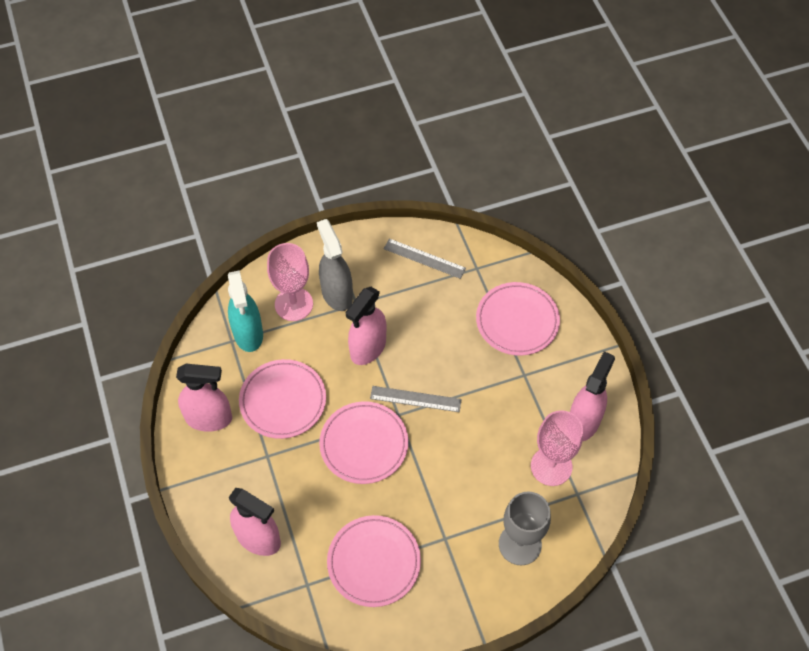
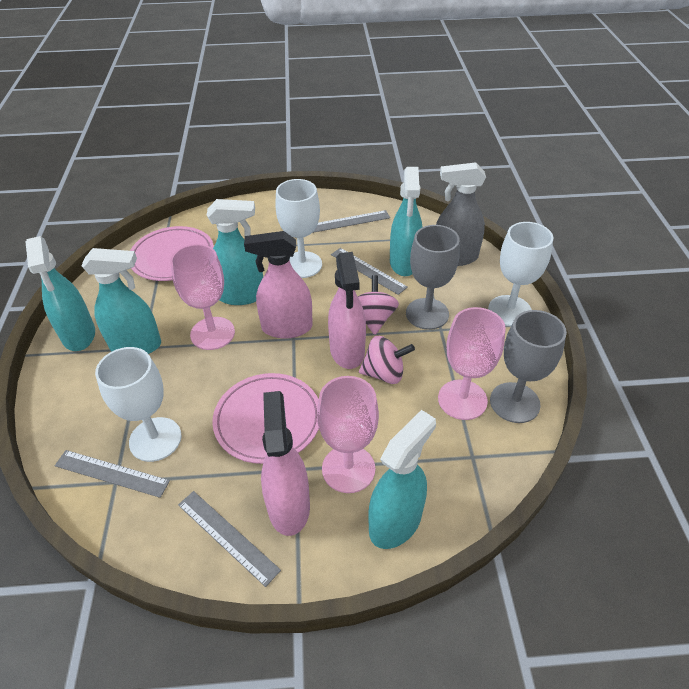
grey goblet: [499,491,551,565] = 1 -> [406,225,460,330] [490,310,567,423] = 2
grey ruler: [370,386,462,412] [384,238,466,279] = 2 -> [55,450,170,498] [178,491,281,587] [312,210,390,233] [331,248,408,295] = 4
pink goblet: [267,243,313,321] [531,410,583,486] = 2 -> [170,244,235,350] [317,376,379,493] [438,307,506,420] = 3
pink plate: [239,359,326,439] [319,401,408,484] [327,515,421,607] [476,282,560,356] = 4 -> [130,226,214,281] [212,373,319,464] = 2
pink spinning top: none = 0 -> [358,275,399,335] [359,336,415,384] = 2
pink spray bottle: [176,364,232,432] [229,488,281,556] [346,287,387,365] [570,351,615,441] = 4 -> [244,231,313,338] [261,391,310,536] [328,252,366,369] = 3
turquoise spray bottle: [228,270,263,352] = 1 -> [26,236,95,351] [81,248,161,354] [207,199,263,305] [368,410,436,549] [390,167,423,276] = 5
white goblet: none = 0 -> [95,347,181,462] [276,179,322,278] [488,222,553,326] = 3

